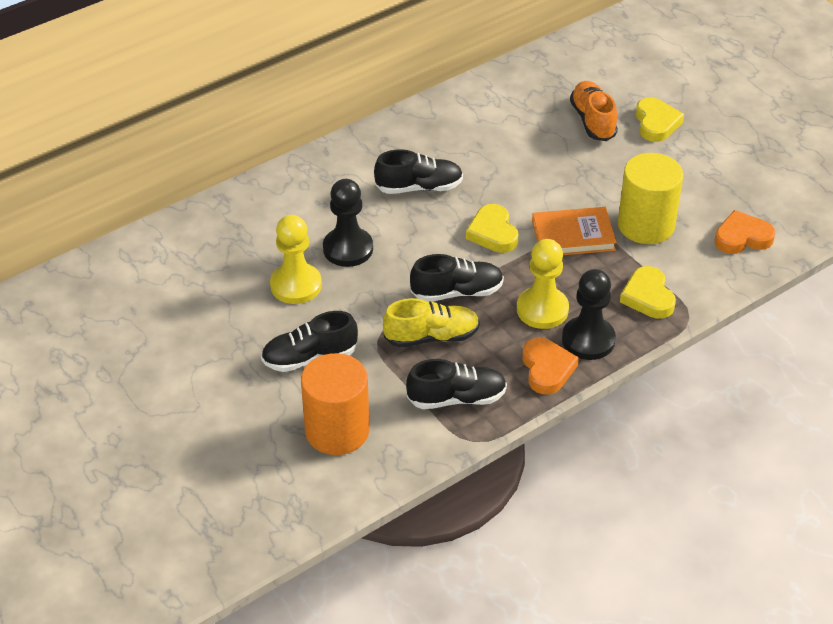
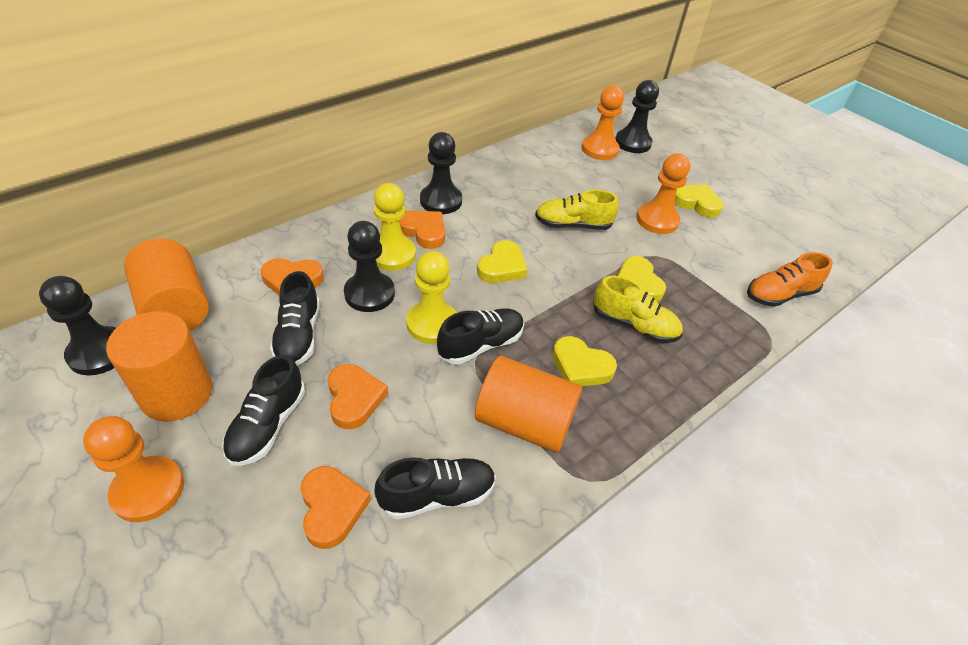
black pawn: [323,179,373,267] [562,269,616,360] = 2 -> [39,276,116,375] [344,221,395,312] [420,132,462,214] [615,80,659,153] = 4
orange book: [532,207,617,255] = 1 -> none = 0
orange cylinder: [301,353,370,455] = 1 -> [106,311,212,422] [124,239,209,330] [475,356,582,453] = 3
orange heart: [522,338,579,394] [714,210,776,254] = 2 -> [261,258,324,296] [300,466,371,549] [328,364,388,429] [399,211,445,249] = 4
orange pawn: none = 0 -> [83,416,184,522] [582,86,624,160] [637,154,690,234] = 3
yellow cylinder: [618,153,683,244] = 1 -> none = 0
yellow heart: [466,204,519,253] [620,266,676,319] [636,97,684,142] = 3 -> [477,240,527,283] [552,336,617,386] [618,256,666,302] [675,184,723,218] = 4
yellow shoe: [383,298,480,348] = 1 -> [535,190,619,230] [593,276,683,343] = 2

